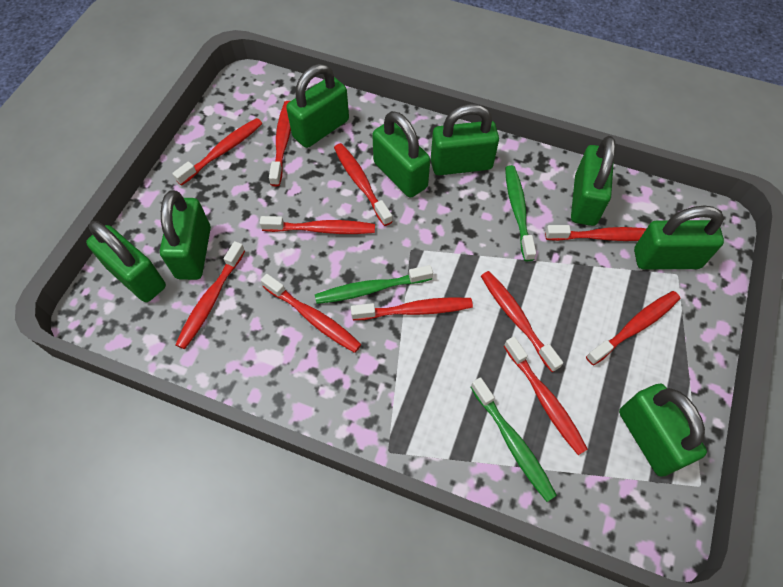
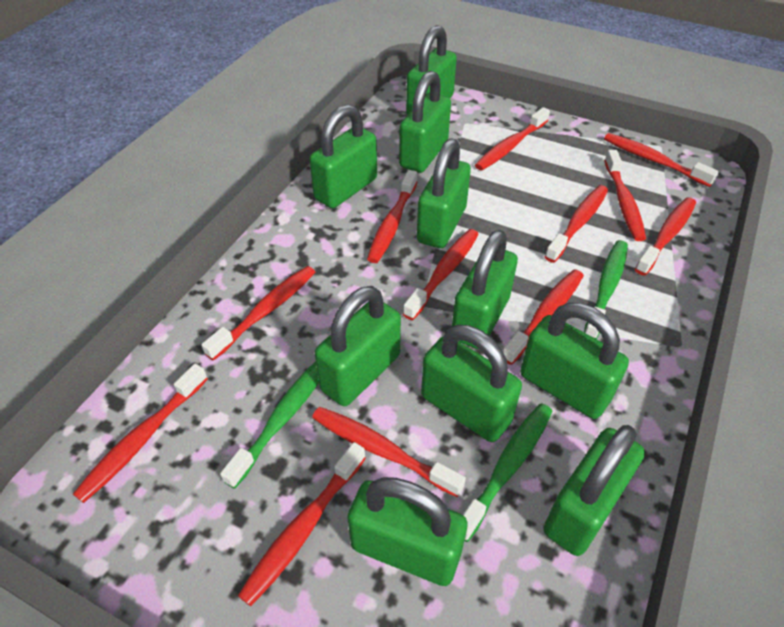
green padlock: [86,221,166,302] [160,190,211,280] [286,64,349,148] [372,111,430,198] [431,104,499,175] [571,136,615,226] [619,383,707,477] [634,206,724,269] = 8 -> [309,105,377,208] [315,286,401,406] [347,477,467,586] [399,71,451,173] [406,25,457,115] [417,138,471,249] [421,325,522,442] [452,230,518,349] [520,303,629,419] [544,425,645,556] = 10
red toothbrush: [172,118,262,186] [175,241,245,349] [260,216,375,234] [261,274,361,353] [269,101,291,186] [334,143,393,226] [351,297,473,320] [481,271,563,372] [504,336,588,455] [545,225,647,241] [586,291,680,365] = 11 -> [73,364,208,503] [201,266,315,361] [238,442,366,606] [312,407,466,497] [367,170,417,263] [403,229,479,320] [475,107,550,170] [503,269,584,365] [545,185,608,263] [604,133,719,187] [604,150,646,241] [635,197,696,276] = 12

